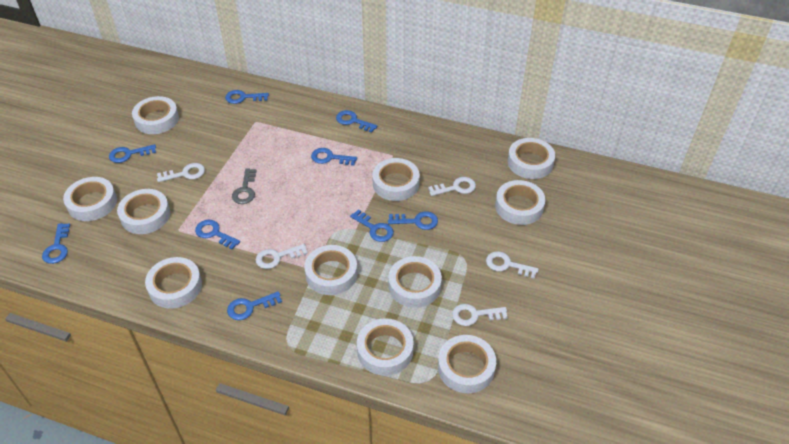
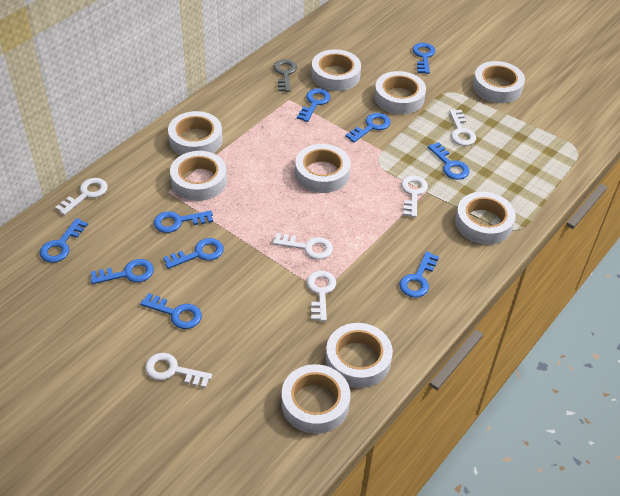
blue key: [42,223,70,264] [109,144,156,163] [195,220,240,249] [225,90,269,104] [227,291,282,320] [311,148,357,166] [336,110,378,133] [350,209,394,242] [388,211,438,230] = 9 -> [40,218,88,263] [91,259,154,284] [140,293,202,329] [154,210,213,233] [163,238,224,269] [297,88,331,122] [345,113,391,143] [400,251,439,298] [413,43,436,74] [428,142,469,180] = 10
white key: [157,163,205,182] [256,244,308,269] [428,177,476,196] [452,304,508,326] [486,251,539,279] = 5 -> [55,178,108,215] [145,353,212,388] [273,233,333,260] [307,271,336,321] [401,176,428,217] [449,110,476,146] = 6
white tape: [63,177,117,221] [117,189,170,234] [132,96,179,134] [145,257,202,309] [304,245,358,295] [357,318,414,376] [372,158,420,201] [388,256,442,308] [438,335,496,393] [495,180,546,225] [508,138,555,179] = 11 -> [168,111,222,155] [170,151,227,201] [282,364,351,434] [295,144,351,193] [311,49,361,91] [326,323,393,388] [374,71,426,114] [455,192,516,245] [473,61,525,103] = 9

